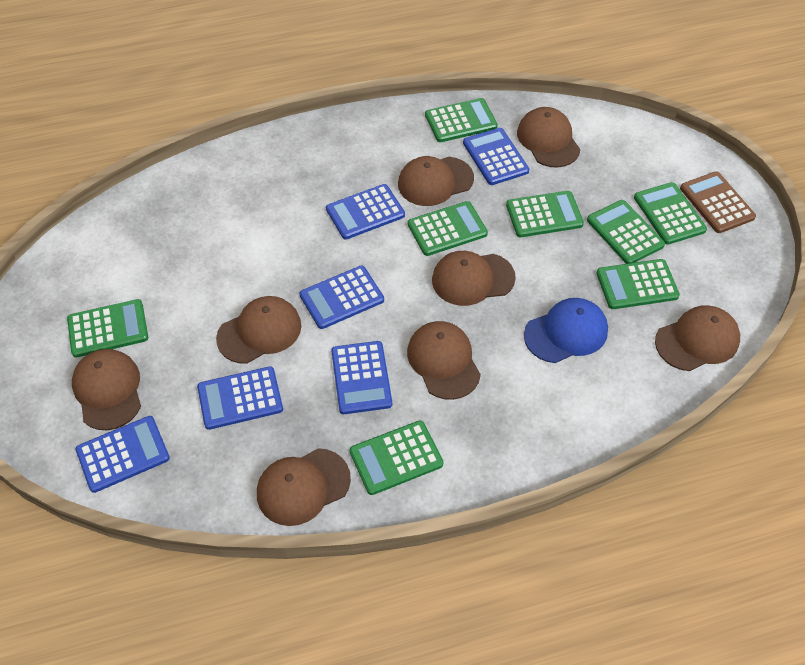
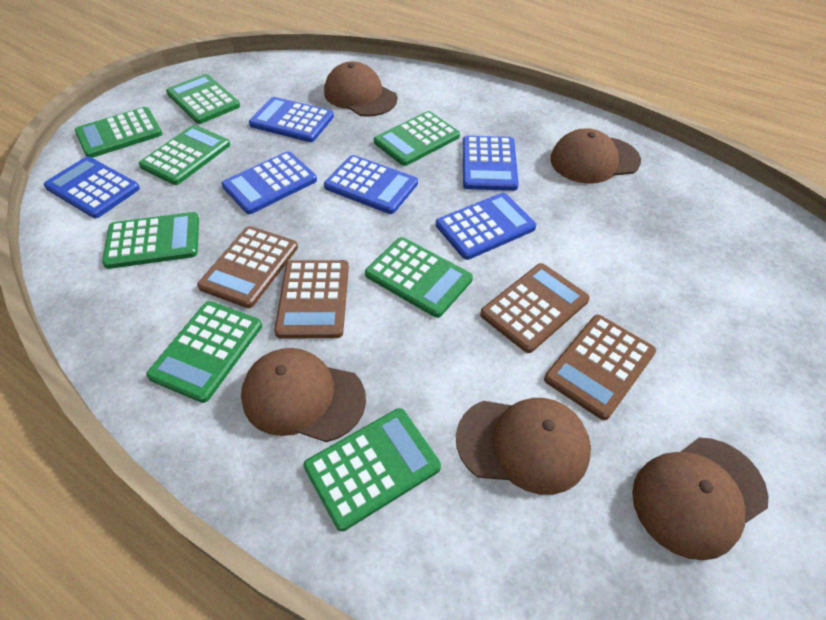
blue cap: [524,298,608,363] = 1 -> none = 0
brown calculator: [680,171,756,233] = 1 -> [197,226,298,308] [274,260,349,338] [480,263,590,353] [544,315,656,420] = 4
brown cap: [72,349,141,430] [216,296,301,364] [257,448,351,526] [398,156,474,206] [407,321,481,400] [432,251,516,306] [517,107,581,168] [655,305,740,371] = 8 -> [241,348,366,442] [324,61,397,117] [456,398,591,495] [550,128,641,184] [632,438,768,560] = 5

